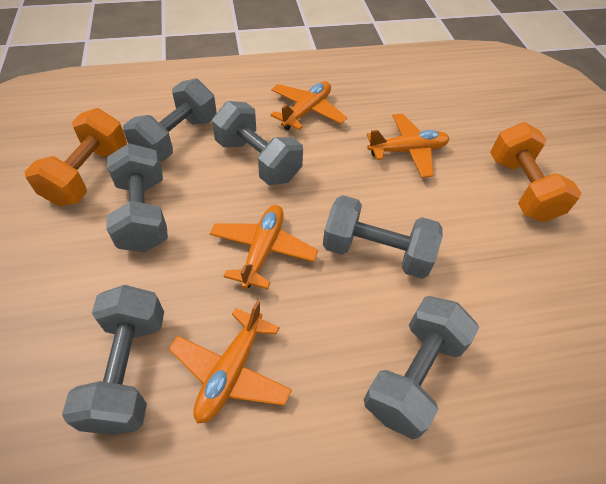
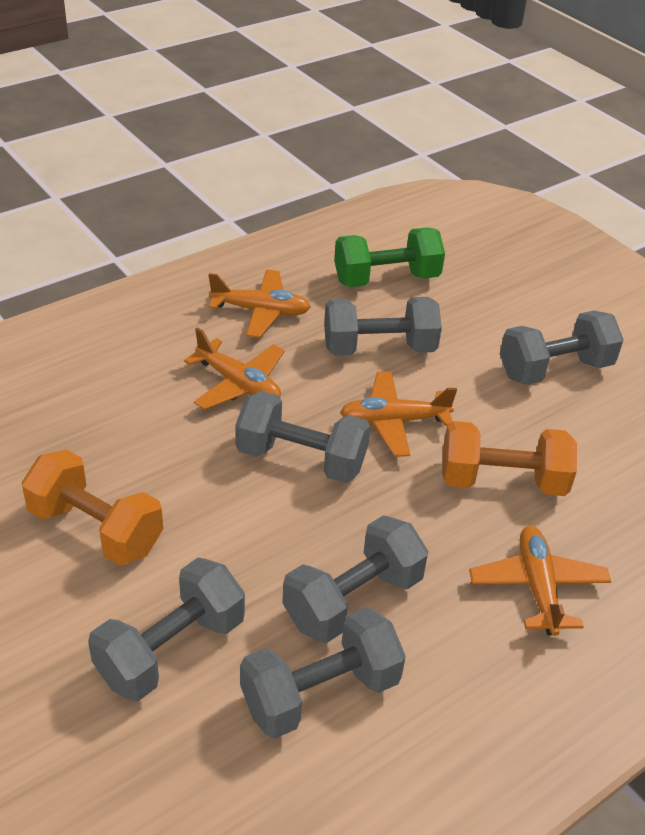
green dumbbell: none = 0 -> [334,227,445,287] = 1

